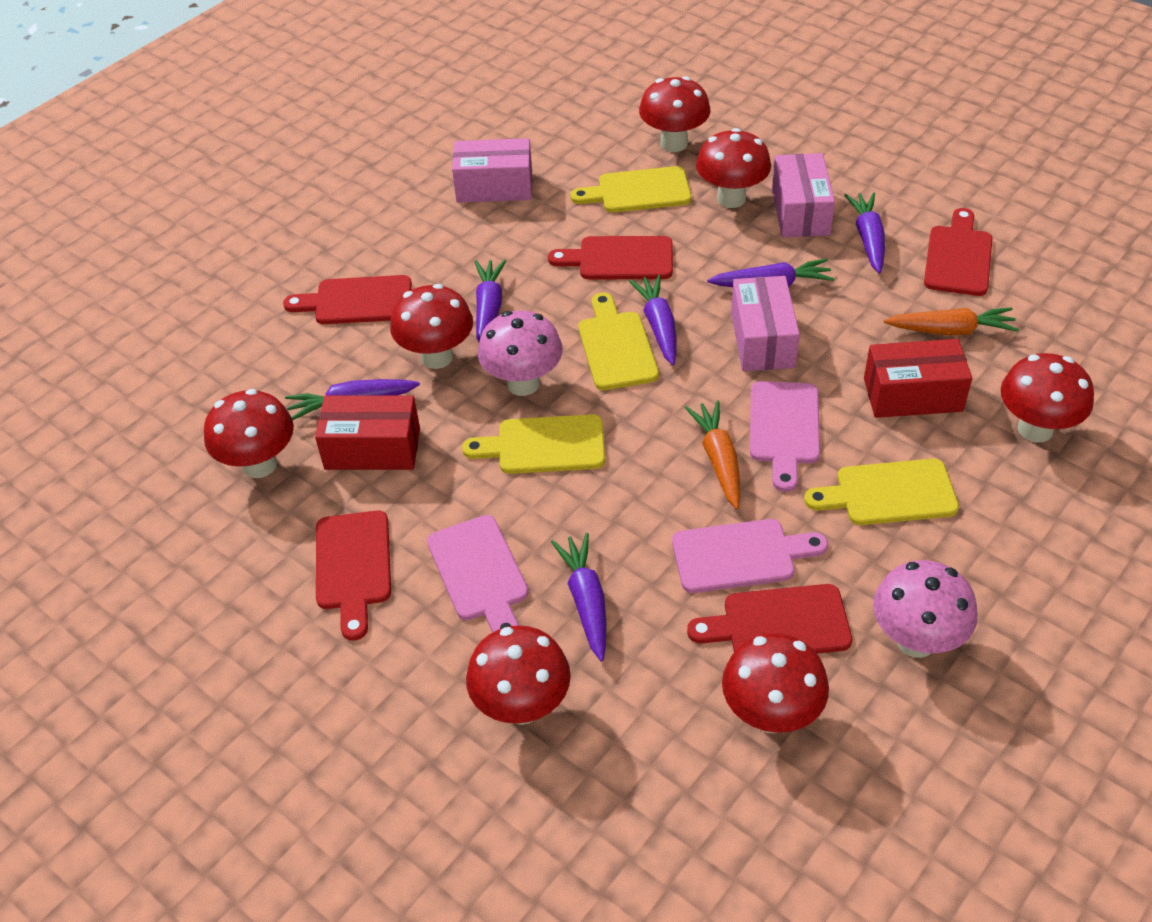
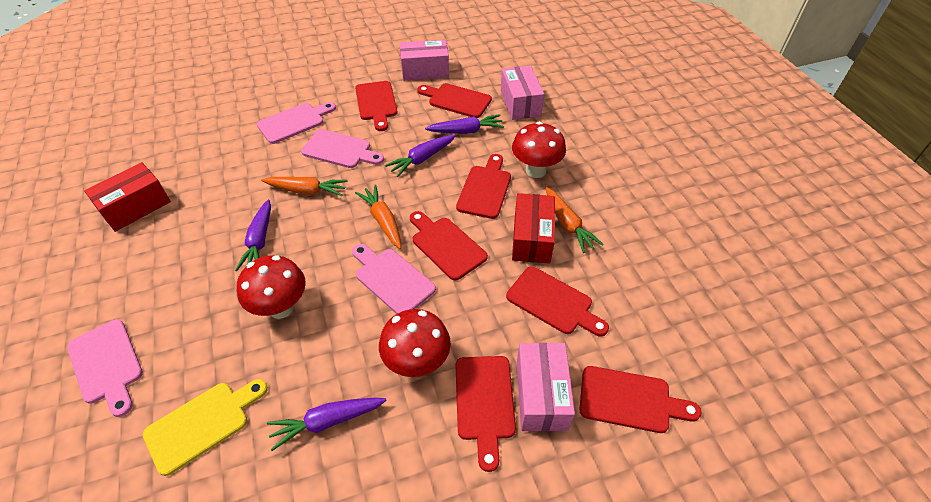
orange carrot: [685,400,740,509] [884,307,1019,335] = 2 -> [261,177,348,196] [355,185,401,249] [545,187,604,253] = 3
pink cutting board: [427,515,529,633] [672,519,828,593] [750,381,820,492] = 3 -> [67,319,143,417] [257,102,336,144] [301,129,384,168] [352,244,436,314] = 4
pink mushroom: [478,310,563,396] [873,560,978,658] = 2 -> none = 0
purple carrot: [285,379,420,420] [475,260,506,342] [551,533,606,662] [629,275,677,365] [707,259,835,287] [844,192,885,273] = 6 -> [235,200,271,271] [267,398,387,451] [385,135,456,177] [425,114,504,134] = 4
red cutting board: [283,275,412,324] [316,511,391,641] [548,236,673,279] [687,584,852,654] [924,208,992,296] = 5 -> [355,81,398,131] [410,211,488,280] [417,83,492,118] [456,154,511,219] [456,356,516,472] [506,266,609,336] [579,366,701,433] = 7
red mushroom: [204,389,294,478] [390,284,473,369] [466,625,571,725] [639,76,710,152] [696,128,771,208] [722,633,829,733] [1001,353,1094,442] = 7 -> [237,255,306,319] [379,309,451,377] [512,122,566,178] = 3
yellow cutting board: [462,414,605,474] [570,166,692,213] [579,292,659,390] [804,459,959,525] = 4 -> [143,379,268,476] = 1

